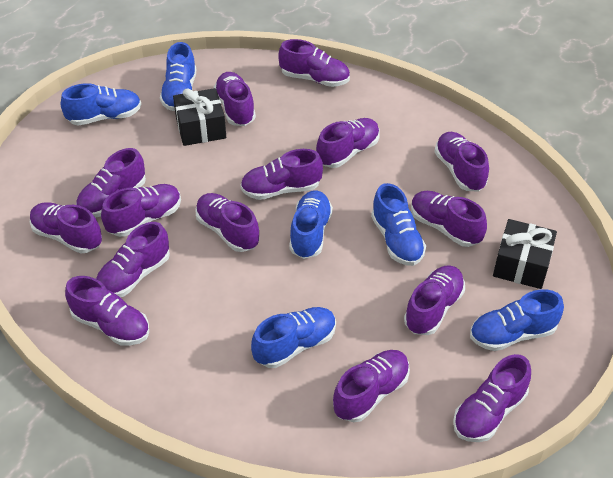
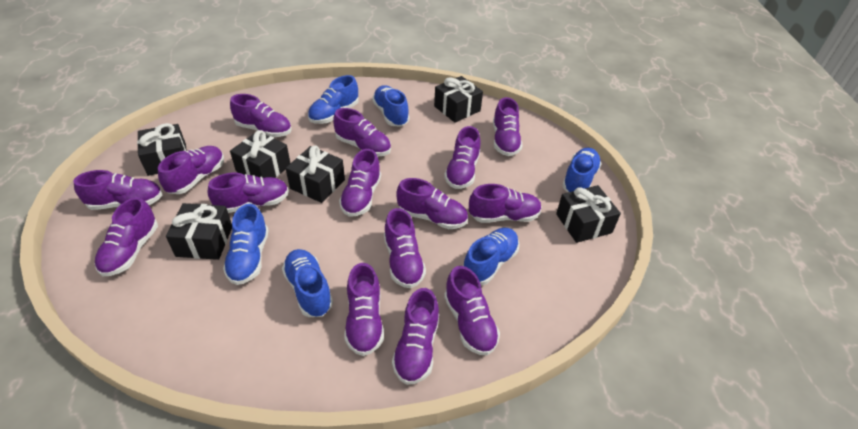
black gift: [173,88,226,146] [493,219,557,289] = 2 -> [137,123,187,176] [166,203,232,260] [230,130,291,178] [286,146,345,203] [434,76,483,123] [556,185,621,243] = 6

